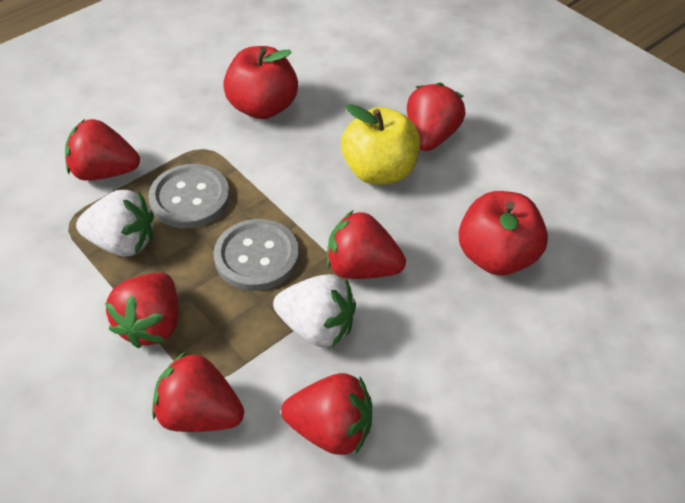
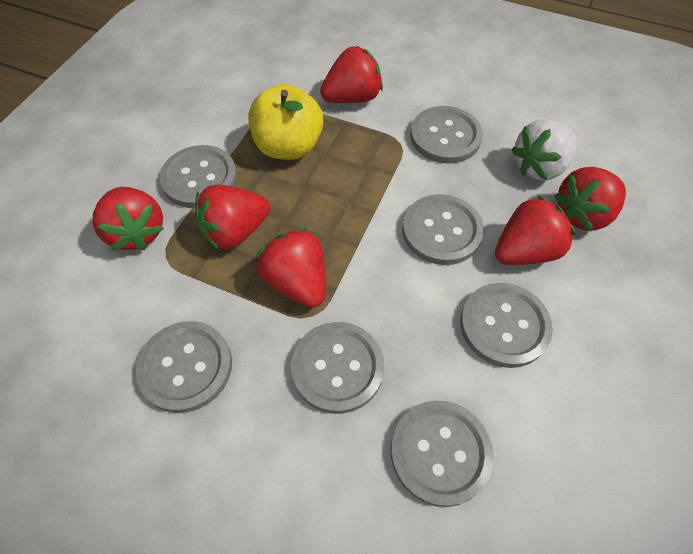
grey button: [148,164,230,228] [213,219,299,291] = 2 -> [136,321,232,413] [160,145,237,208] [291,322,384,414] [391,401,493,507] [402,194,484,265] [411,106,483,163] [460,283,553,368] = 7
red apple: [223,46,298,119] [458,191,548,276] = 2 -> none = 0
white strawberry: [76,190,154,257] [273,274,356,348] = 2 -> [511,119,577,181] = 1

